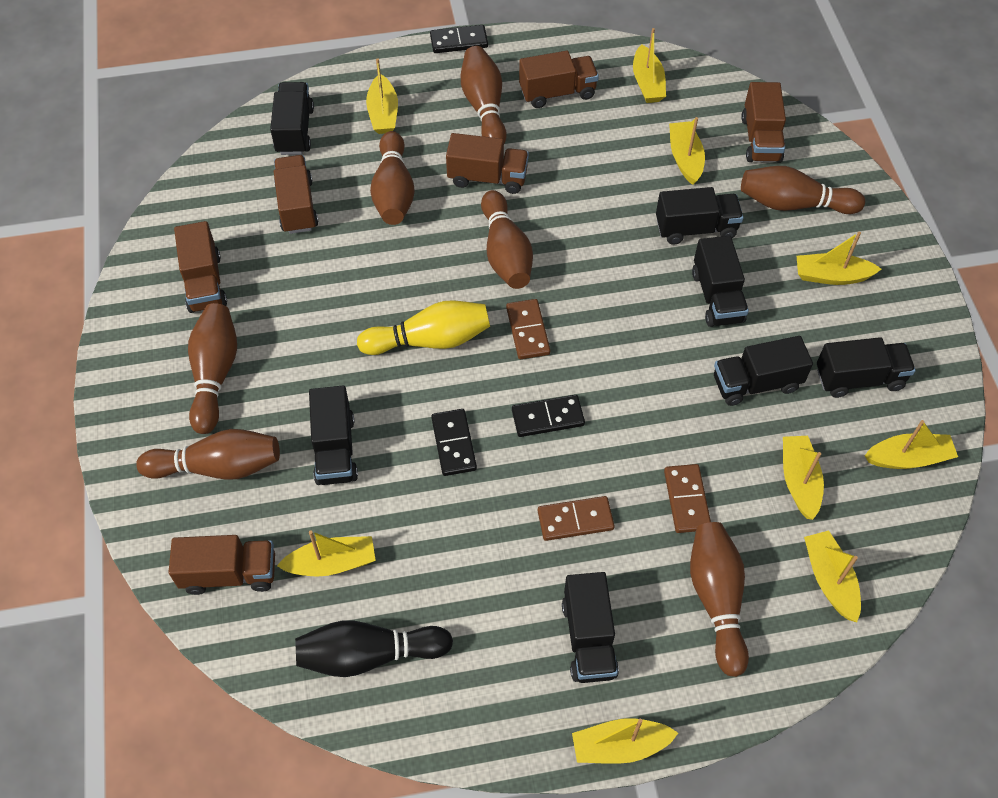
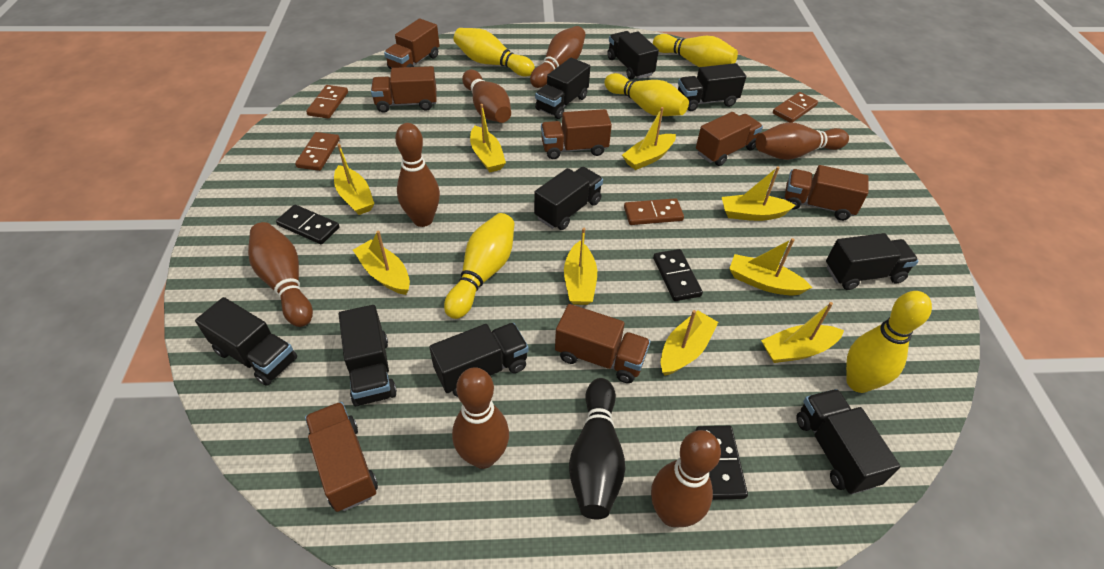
black truck: [270,82,314,155] [309,386,358,485] [562,572,619,683] [656,187,743,245] [692,236,749,327] [714,336,813,406] [817,337,916,398] = 7 -> [195,297,297,386] [339,305,397,406] [429,323,529,397] [534,167,603,230] [535,58,590,119] [607,31,659,79] [678,63,746,111] [797,389,901,494] [826,233,918,290] = 9
brown domino: [506,299,550,359] [538,496,615,541] [664,464,711,533] = 3 -> [295,132,340,171] [306,85,348,119] [624,198,684,225] [773,92,818,123] = 4
brown truck: [168,535,275,595] [174,221,227,313] [274,155,318,234] [446,133,529,194] [519,51,599,108] [741,82,786,163] = 6 -> [305,402,378,512] [371,66,437,112] [384,19,440,69] [541,109,612,159] [555,304,650,383] [696,112,763,166] [785,165,869,221] = 7
yellow bowling pin: [357,300,490,355] = 1 -> [444,213,515,319] [454,28,535,77] [604,73,689,116] [653,34,738,67] [846,291,932,393] = 5

